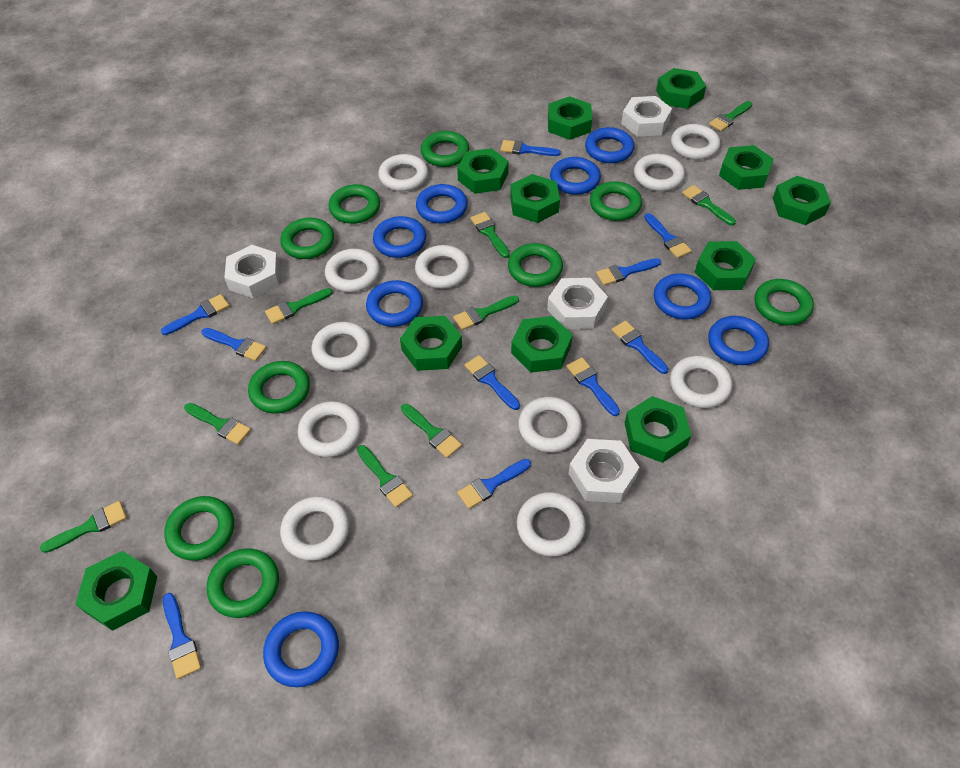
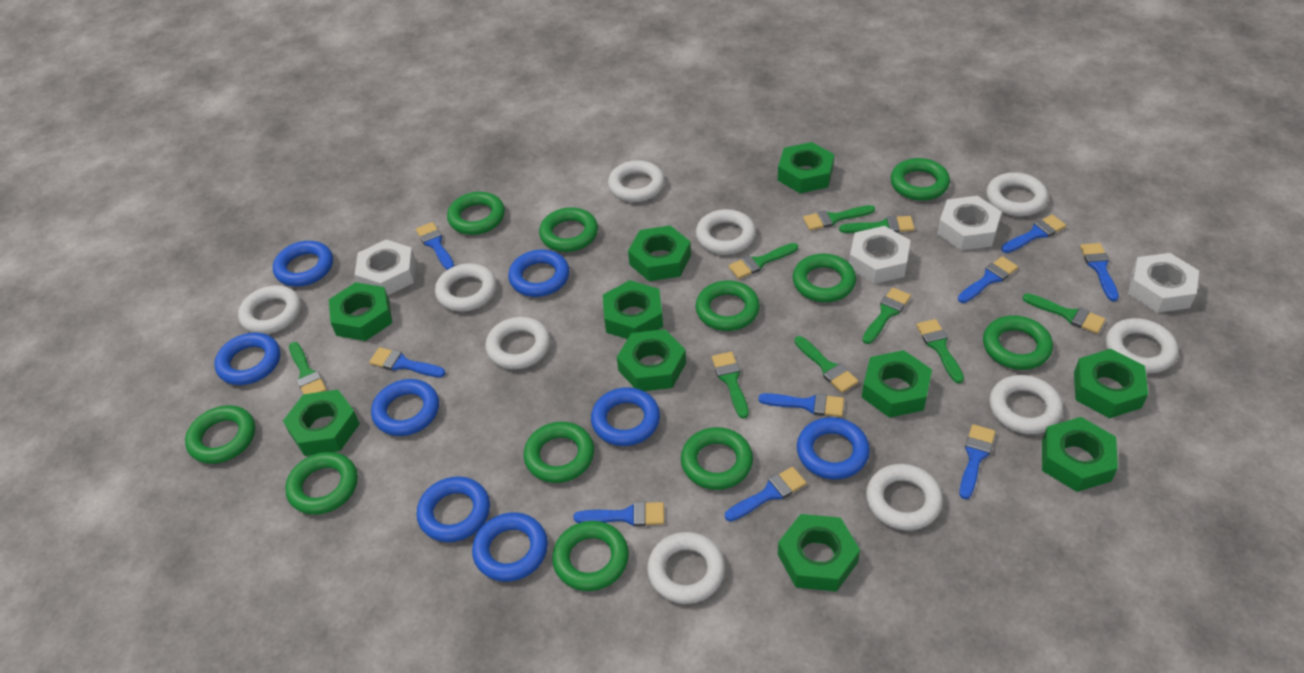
blue brush: [161,294,229,335] [163,593,201,679] [201,328,266,361] [457,459,531,509] [464,355,520,410] [500,140,561,156] [566,358,620,416] [596,258,661,285] [612,321,668,374] [644,213,692,258] = 10 -> [369,347,446,377] [416,222,454,270] [574,502,664,527] [725,467,807,522] [758,393,844,417] [958,256,1018,303] [959,424,996,499] [1001,214,1066,253] [1080,243,1119,301] = 9
green nut: [75,551,157,631] [400,316,462,371] [457,148,509,194] [510,174,560,223] [511,316,573,373] [548,96,592,140] [625,396,691,463] [656,68,706,109] [695,241,756,290] [719,145,774,190] [773,176,831,225] = 11 -> [283,390,360,456] [329,282,392,341] [603,280,663,339] [617,329,686,391] [628,226,691,281] [778,142,834,193] [778,514,860,592] [862,350,932,418] [1042,417,1118,492] [1074,349,1148,418] = 10
green ring: [164,496,234,561] [207,548,279,618] [248,361,310,414] [281,218,334,259] [328,184,380,224] [421,131,469,167] [508,243,563,287] [590,181,642,221] [755,279,814,325] = 9 -> [185,405,255,464] [285,452,358,515] [447,192,505,235] [524,422,594,483] [539,207,598,252] [552,521,629,591] [681,427,753,490] [696,281,760,331] [792,254,856,302] [890,158,950,201] [983,315,1053,370] = 11
white ring: [280,496,349,561] [298,401,361,457] [312,322,371,371] [325,249,380,292] [378,154,428,192] [415,245,470,289] [516,492,586,557] [518,397,582,453] [634,154,685,191] [670,356,733,408] [671,124,720,160] = 11 -> [238,285,301,334] [435,263,497,312] [486,317,550,369] [608,160,665,202] [647,532,725,604] [696,209,756,255] [866,464,943,530] [986,172,1048,216] [989,375,1063,434] [1106,318,1178,374] = 10

